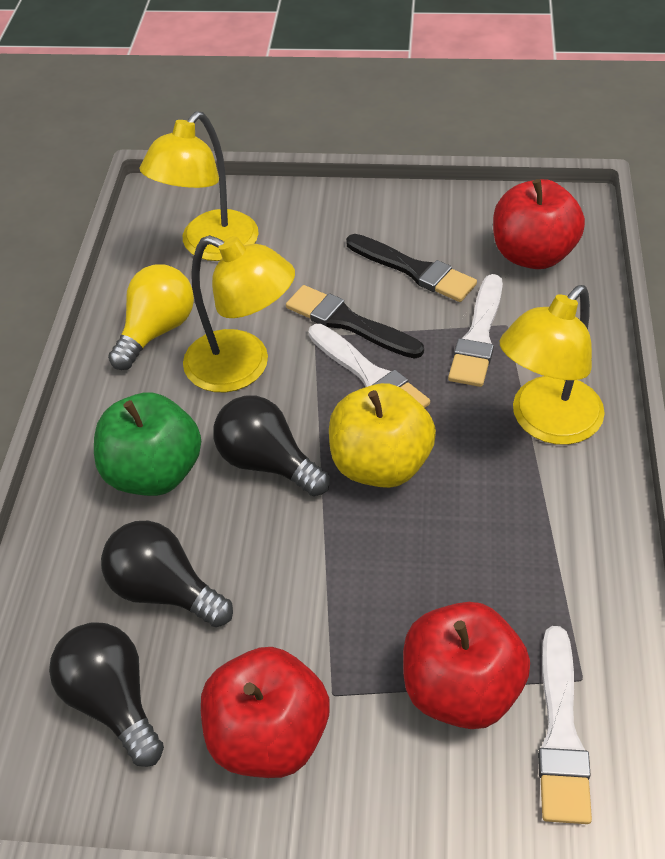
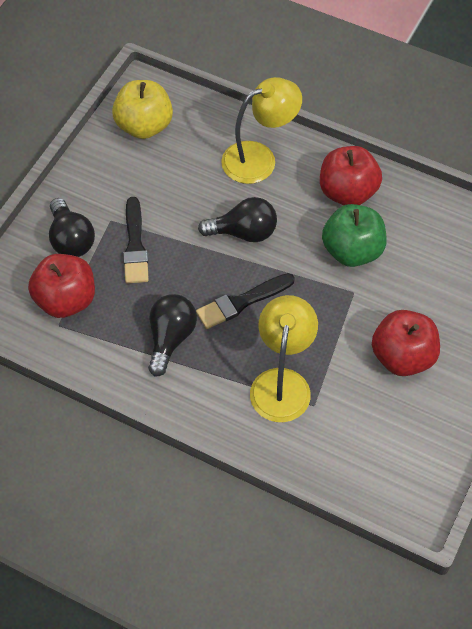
white brush: [309,324,430,408] [448,274,503,387] [538,626,592,824] = 3 -> none = 0
yellow lamp: [140,111,259,261] [183,235,295,392] [500,285,605,445] = 3 -> [221,77,302,184] [250,295,318,422] = 2
yellow light bulb: [108,264,194,370] = 1 -> none = 0

